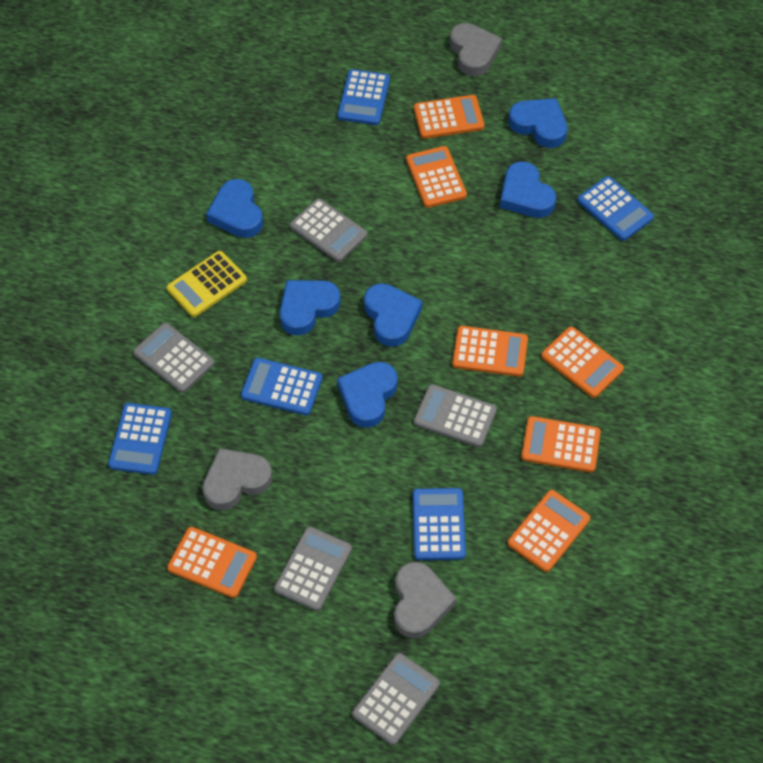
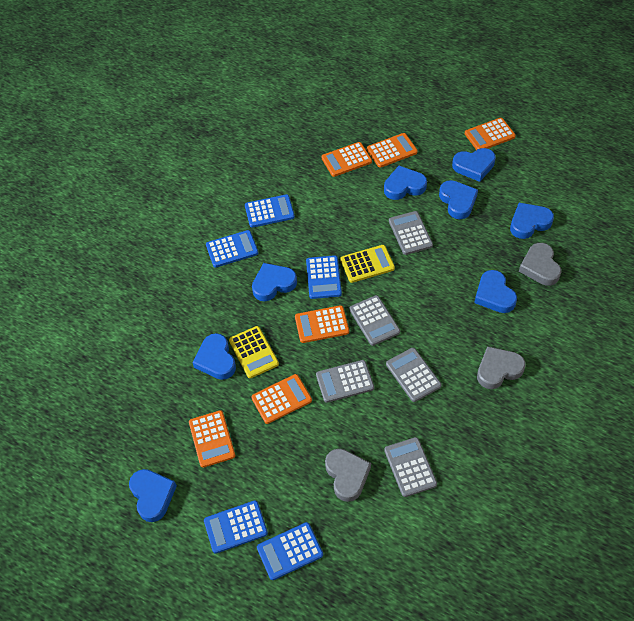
blue heart: [206,179,263,238] [280,280,341,335] [337,362,398,428] [364,283,422,347] [500,162,556,218] [508,98,567,148] = 6 -> [129,469,177,522] [192,333,236,380] [252,263,297,301] [384,166,427,200] [439,180,478,219] [452,148,496,182] [474,270,517,313] [510,203,554,239] = 8
orange calculator: [167,527,257,598] [406,146,467,208] [414,95,484,139] [452,326,528,377] [507,490,590,572] [521,416,601,472] [541,327,624,398] = 7 -> [189,410,235,468] [251,374,312,424] [295,305,349,343] [321,142,372,177] [367,133,418,168] [465,118,516,150] = 6
yellow calculator: [167,251,247,317] = 1 -> [229,326,279,378] [340,245,395,283] = 2

